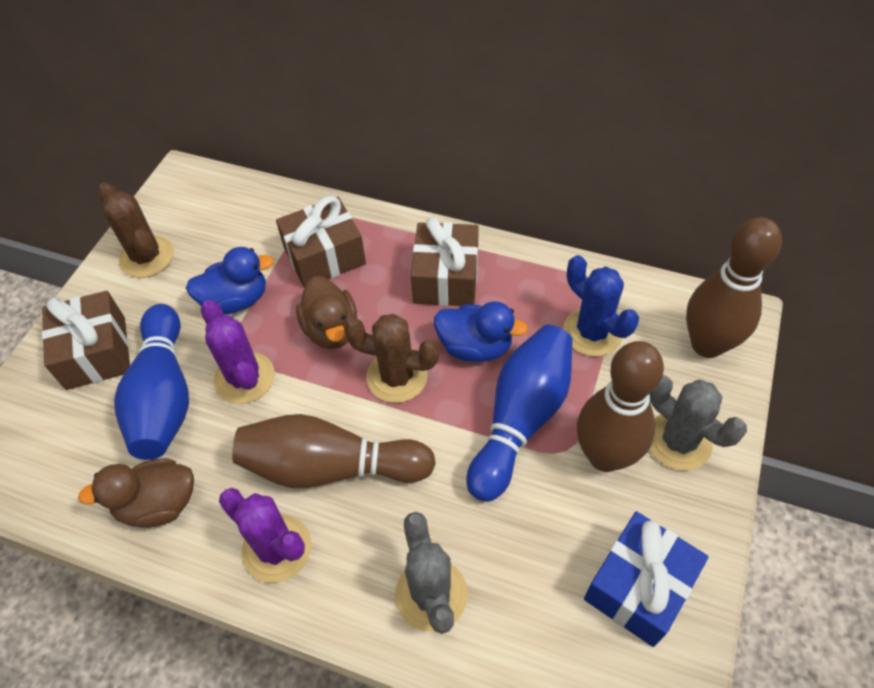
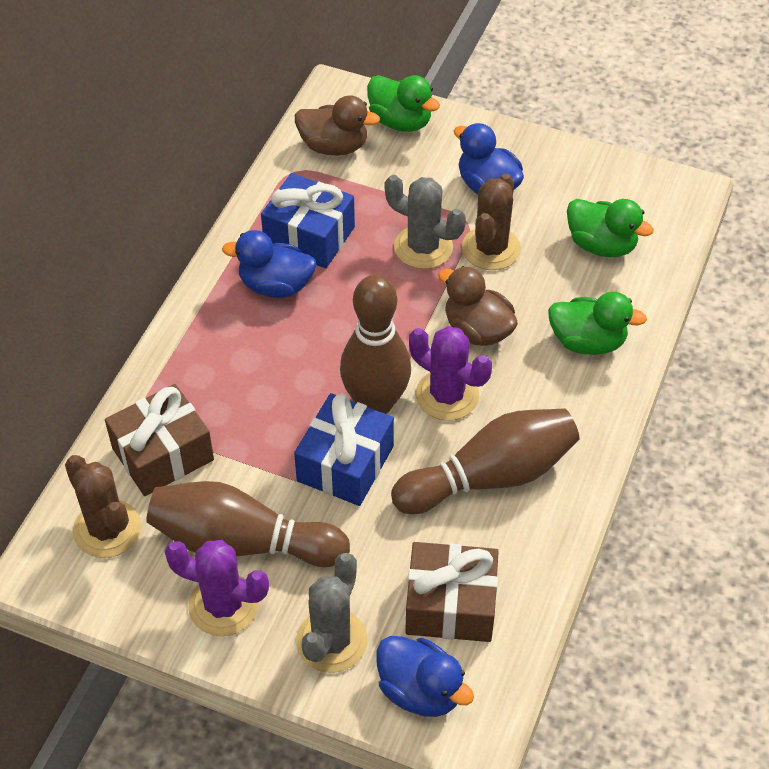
blue bowling pin: [114,304,189,460] [466,325,573,502] = 2 -> none = 0
blue cactus: [563,255,639,356] = 1 -> none = 0
blue duck: [186,247,274,315] [434,301,528,362] = 2 -> [222,230,316,298] [376,636,474,717] [454,123,524,194] = 3
blue gift: [584,511,708,647] = 1 -> [261,173,355,268] [294,393,394,506] = 2
brown gift: [42,291,130,390] [276,196,366,288] [411,217,479,306] = 3 -> [105,384,214,496] [405,542,499,642] = 2
green duck: none = 0 -> [367,75,440,132] [548,292,647,355] [567,199,654,257] = 3

